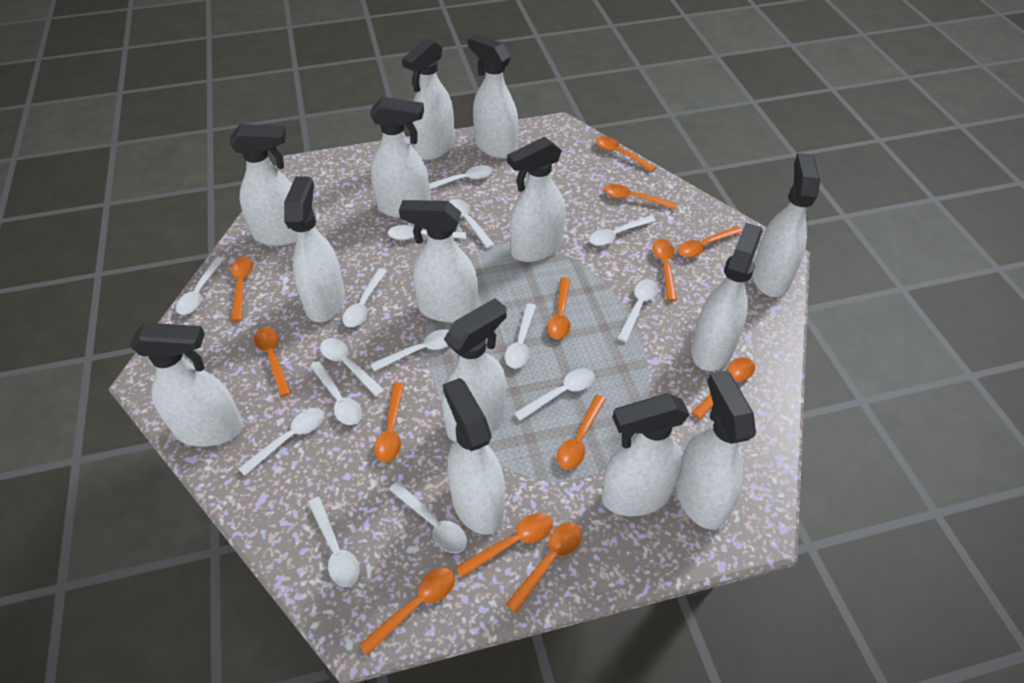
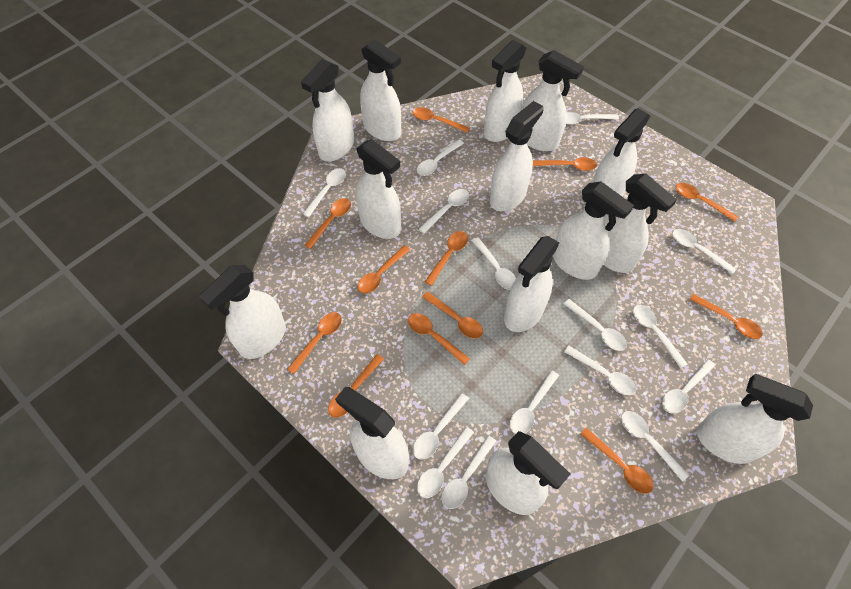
orange spoon: [231,257,253,321] [254,327,291,397] [359,568,455,655] [374,383,404,462] [456,513,553,578] [506,523,582,613] [547,277,571,339] [557,395,606,470] [596,136,656,172] [604,184,677,210] [652,239,677,301] [678,226,743,257] [692,357,755,419] = 13 -> [287,312,342,374] [304,198,351,249] [328,354,384,418] [357,245,410,293] [408,313,470,365] [412,107,470,133] [422,292,483,339] [425,231,468,286] [533,157,597,171] [580,428,653,494] [676,183,738,222] [689,294,763,339] = 12

